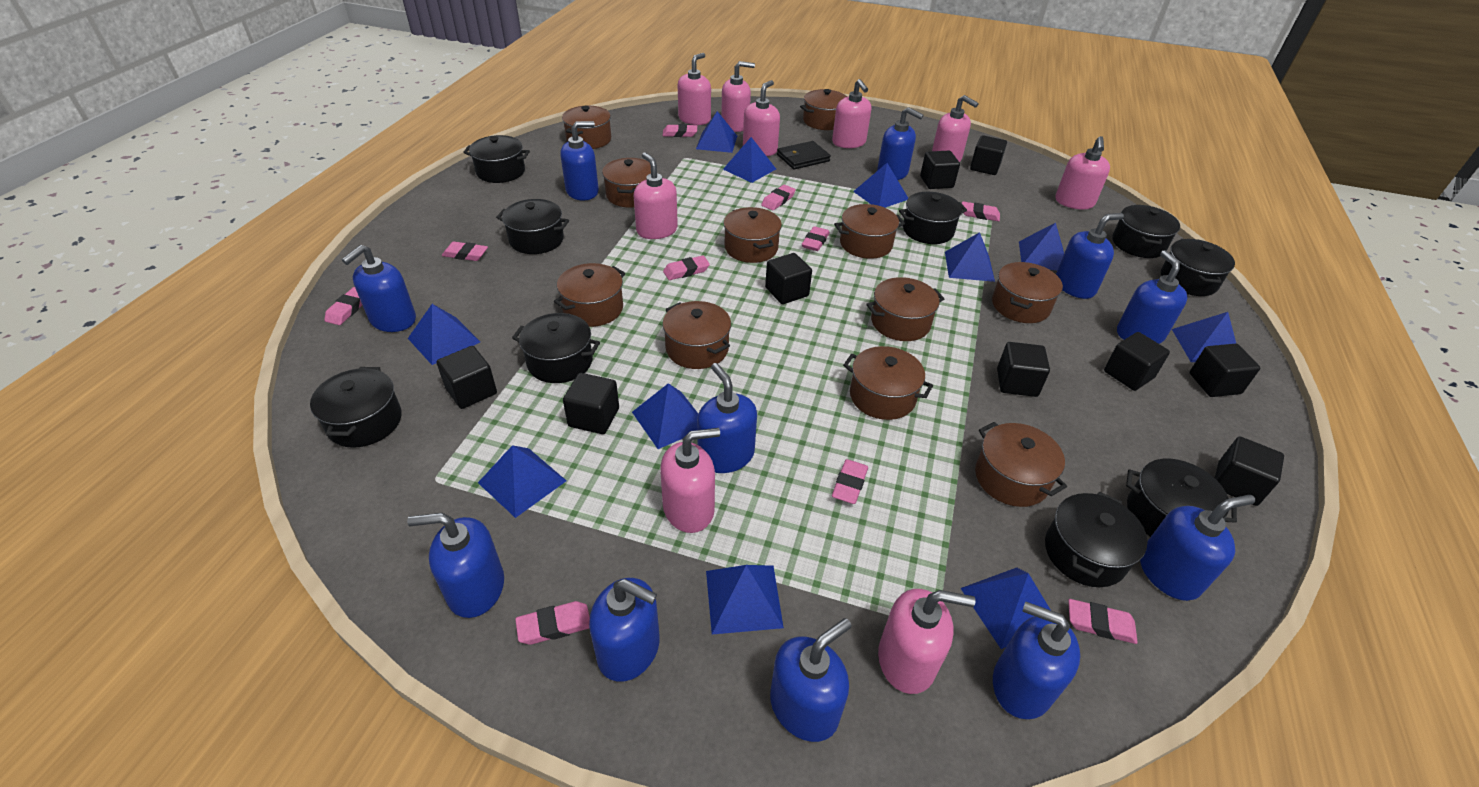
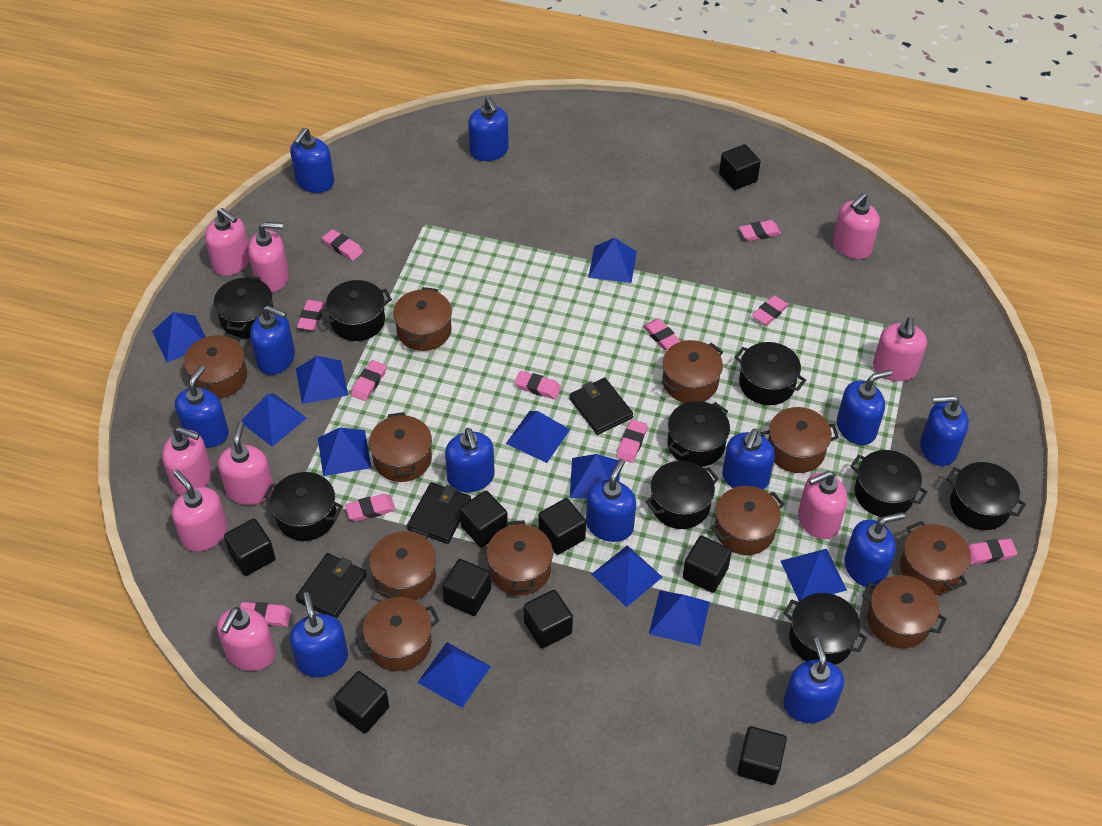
black wallet: [777,141,831,170] = 1 -> [296,553,367,619] [407,482,471,544] [569,378,633,435] = 3
blue soap dispenser: [342,245,416,332] [407,513,504,618] [561,121,599,201] [589,578,660,682] [697,363,757,473] [770,618,851,742] [877,107,924,180] [993,601,1080,719] [1056,213,1124,299] [1117,250,1187,344] [1140,495,1255,601] = 11 -> [175,365,229,448] [250,305,295,375] [290,128,334,193] [290,592,348,677] [445,428,495,492] [468,96,509,161] [586,459,636,542] [722,429,775,490] [783,637,844,723] [837,369,892,445] [845,512,905,588] [920,395,969,466] = 12
pink eraser: [324,287,362,325] [442,242,488,261] [515,601,590,645] [663,124,697,137] [663,255,710,280] [761,185,796,211] [802,226,830,251] [832,459,868,504] [962,201,1000,221] [1068,599,1138,644] = 10 -> [240,602,291,627] [297,300,325,330] [322,229,363,261] [345,494,396,521] [351,360,387,401] [514,371,561,399] [616,419,648,463] [643,319,681,350] [739,220,781,241] [752,295,789,325] [969,538,1017,565] = 11

